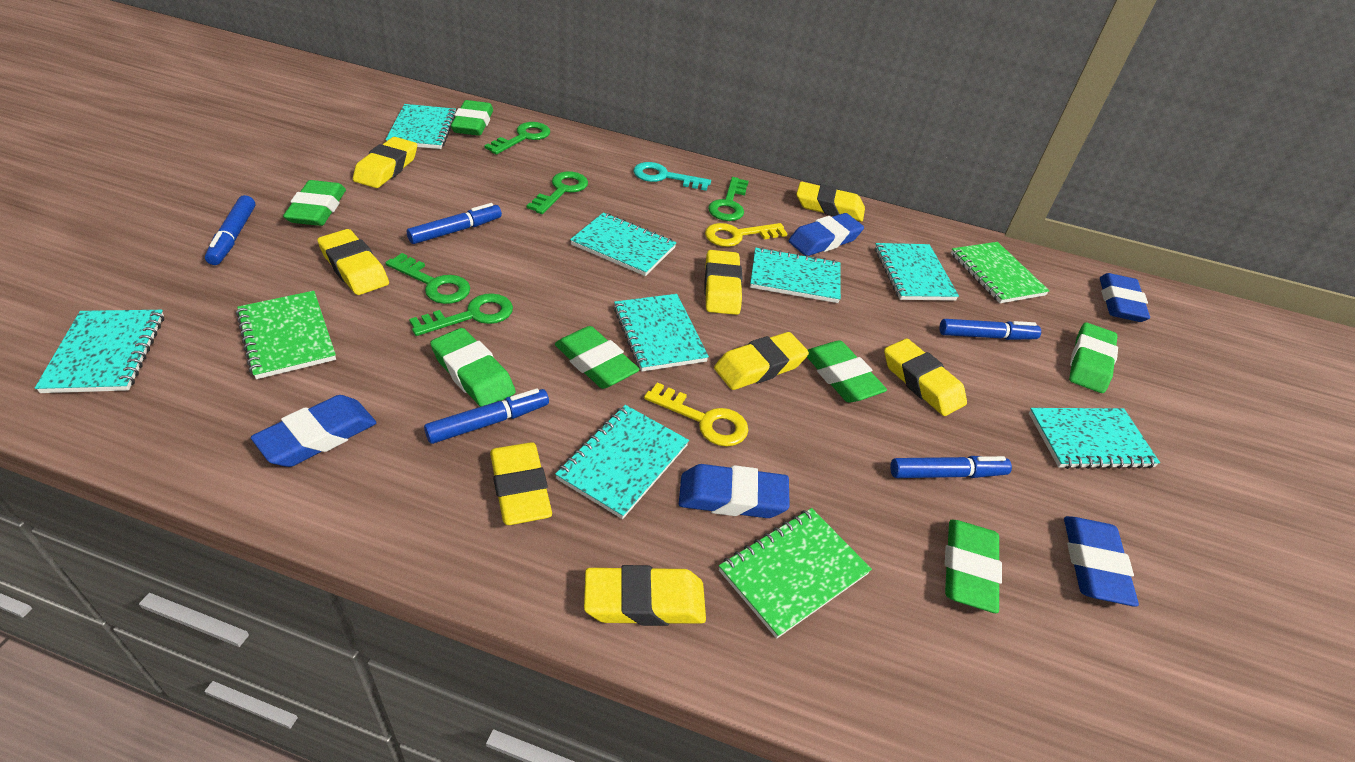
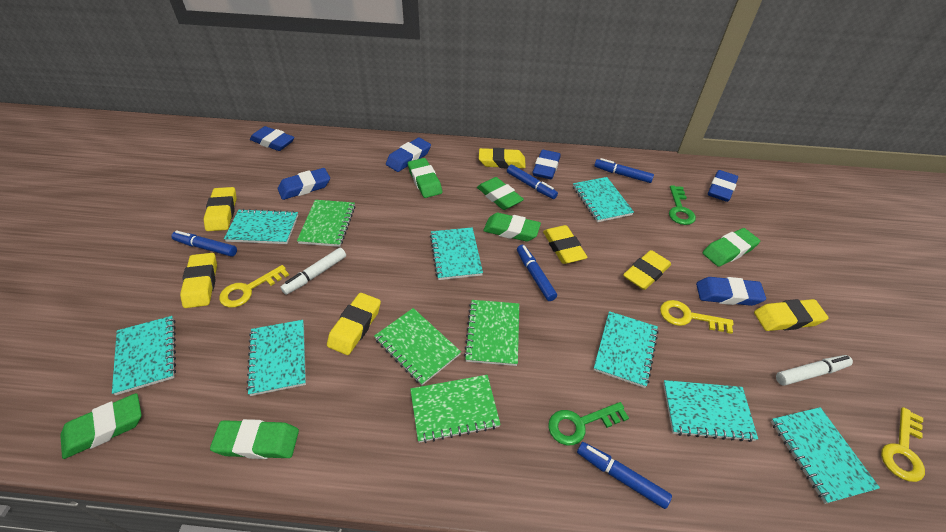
blue eraser: [251,395,376,467] [679,464,790,518] [789,213,864,256] [1064,516,1139,607] [1100,273,1150,322] = 5 -> [250,126,294,151] [278,168,330,200] [386,138,431,172] [533,150,560,179] [696,277,766,306] [708,170,738,202] = 6
green eraser: [283,180,346,226] [430,328,516,407] [451,100,493,136] [555,326,640,389] [807,340,887,402] [945,520,1002,613] [1069,323,1118,393] = 7 -> [60,393,142,459] [210,419,299,459] [408,158,442,198] [477,177,524,210] [483,213,541,242] [703,228,760,267] = 6
green key: [385,253,470,304] [409,293,513,336] [484,122,550,155] [527,171,588,214] [708,177,749,221] = 5 -> [548,402,629,445] [669,185,696,225] = 2
green notebook: [236,291,336,379] [719,508,872,639] [951,242,1049,303] = 3 -> [297,200,355,247] [374,308,461,385] [410,375,501,443] [464,300,519,366] = 4
turquoise key: [633,162,711,191] = 1 -> none = 0
white marker: none = 0 -> [280,248,346,295] [776,355,853,386] = 2
yellow eraser: [317,229,389,295] [353,137,417,188] [490,442,552,525] [584,565,706,626] [704,250,742,315] [714,332,809,390] [796,182,865,221] [884,339,967,416] = 8 -> [180,253,217,308] [204,187,237,231] [327,293,381,355] [479,148,526,168] [543,225,588,264] [623,250,671,290] [754,299,828,331] = 7
yellow key: [644,382,748,447] [705,223,788,247] = 2 -> [219,265,289,308] [660,300,734,334] [881,407,925,482] = 3

